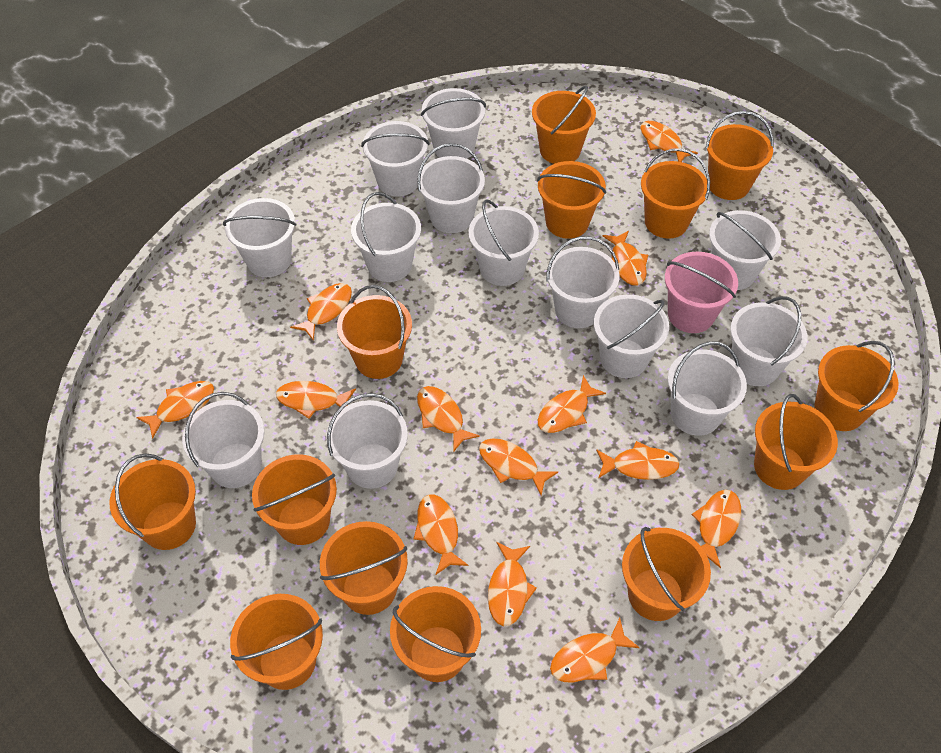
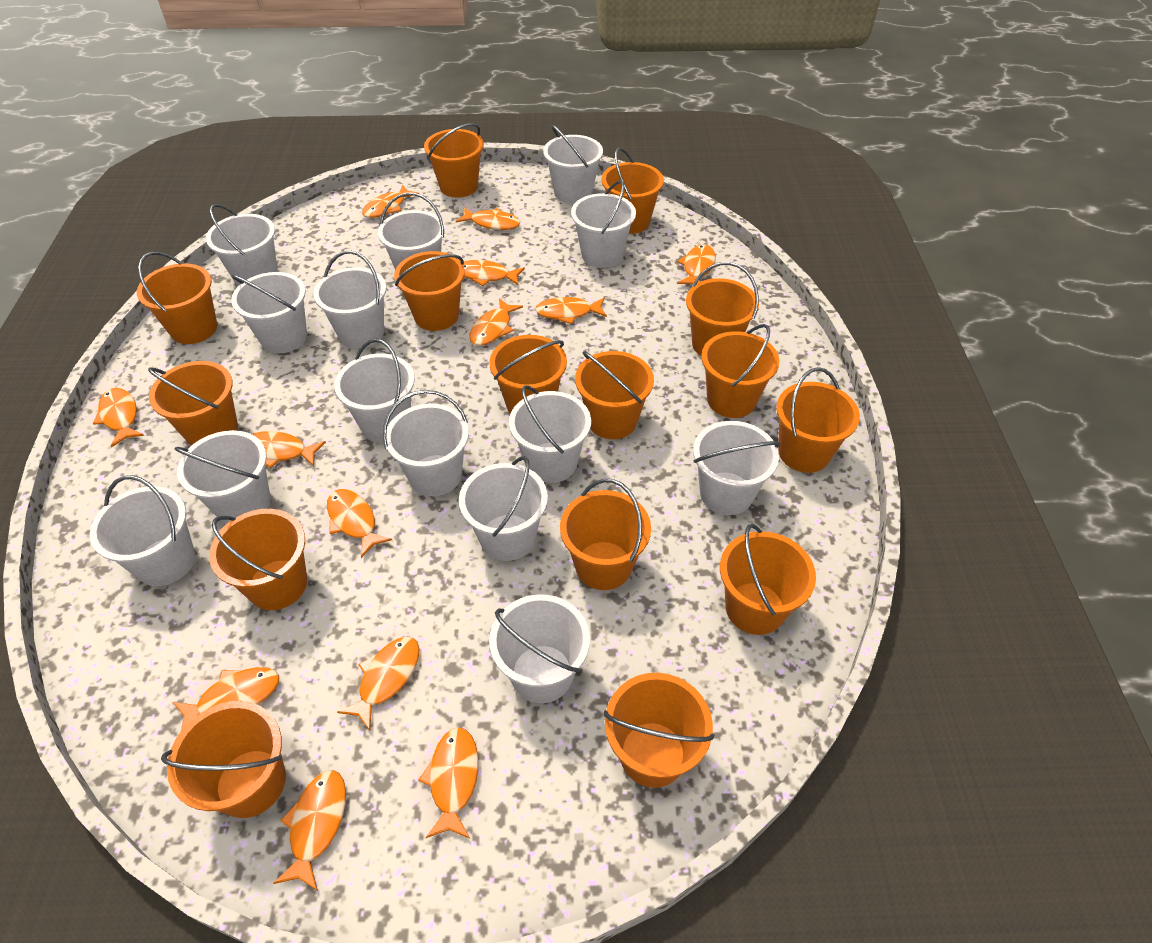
orange bucket: [109,453,196,550] [230,594,323,690] [252,455,337,545] [320,521,408,615] [337,285,412,379] [390,586,481,682] [532,86,596,164] [537,161,606,239] [622,527,711,621] [641,148,710,239] [705,111,774,200] [754,394,838,490] [814,341,899,431] = 13 -> [137,252,217,344] [148,361,238,446] [161,701,286,818] [209,509,307,610] [394,251,465,331] [424,123,484,198] [489,335,567,414] [560,479,651,590] [575,351,654,439] [602,147,664,234] [604,673,714,788] [686,262,759,356] [701,324,779,418] [720,524,816,635] [776,367,860,473] = 15
pink bucket: [665,252,738,333] = 1 -> none = 0
white bucket: [182,392,264,488] [223,198,296,277] [326,393,408,489] [351,192,421,282] [361,121,429,197] [417,143,485,233] [421,88,486,159] [469,200,539,286] [546,236,619,328] [594,294,669,378] [668,341,747,436] [709,210,781,290] [730,296,807,386] = 13 -> [90,475,195,586] [175,430,271,524] [206,204,278,286] [231,272,307,353] [314,251,386,348] [334,339,415,442] [378,193,445,269] [383,390,469,496] [459,456,548,561] [489,594,590,703] [509,385,591,483] [543,125,603,204] [571,180,636,268] [693,421,780,515] = 14

